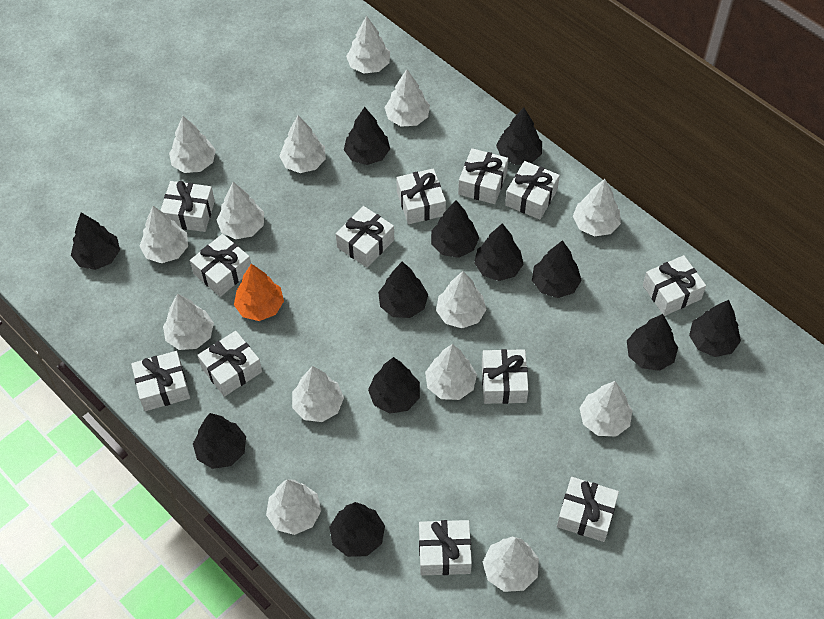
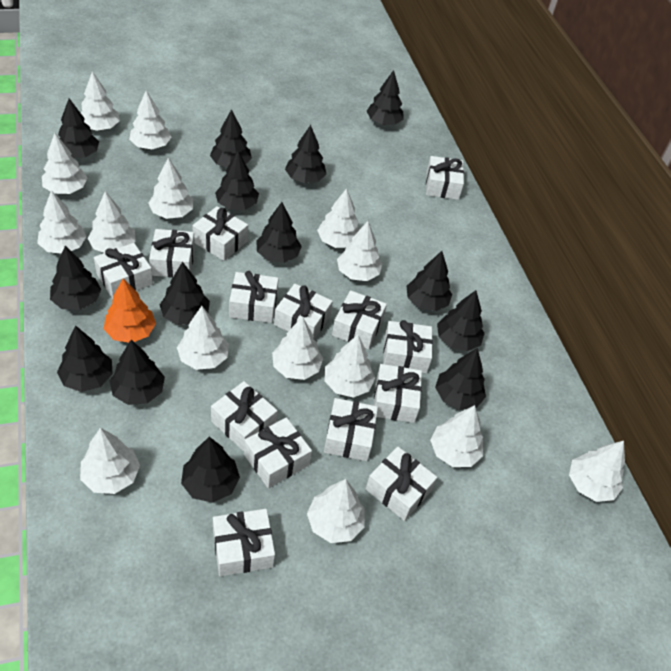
black tree: [71,212,120,270] [193,413,246,469] [329,502,385,557] [344,107,390,165] [368,357,420,414] [378,261,428,318] [431,200,479,258] [474,223,524,281] [496,108,542,165] [532,240,582,298] [627,314,678,371] [689,300,741,357] = 12 -> [50,246,102,310] [57,325,113,392] [58,98,99,158] [110,340,165,405] [160,261,210,325] [181,437,240,503] [210,109,252,167] [215,151,259,210] [256,202,302,263] [285,125,326,183] [366,70,404,125] [407,251,452,311] [435,348,486,410] [437,290,485,351] = 14
white gift: [131,351,190,411] [160,181,215,232] [190,234,251,297] [197,331,262,397] [336,206,394,268] [396,168,446,224] [419,520,472,575] [458,148,508,204] [482,349,529,404] [505,161,560,220] [557,477,619,542] [643,255,706,316] = 12 -> [94,243,153,299] [149,229,195,278] [192,206,248,261] [211,381,278,451] [213,509,275,576] [229,271,279,323] [244,417,312,488] [274,284,333,339] [324,398,378,461] [332,290,387,349] [366,447,437,521] [373,364,422,423] [383,320,433,373] [426,156,464,200] = 14
white tree: [140,206,188,263] [163,293,214,350] [169,116,216,173] [217,182,264,239] [266,479,321,535] [279,116,326,173] [292,366,344,422] [346,16,390,74] [384,69,430,127] [425,344,477,400] [436,271,487,328] [483,536,539,592] [573,179,621,236] [579,381,633,437] = 14 -> [37,190,87,254] [42,133,88,194] [80,428,140,494] [81,71,120,131] [88,191,136,253] [129,90,171,149] [149,158,193,219] [177,306,229,370] [272,316,323,380] [307,479,365,543] [317,188,360,248] [324,335,375,398] [337,221,382,281] [430,405,483,467] [569,441,625,502] = 15

